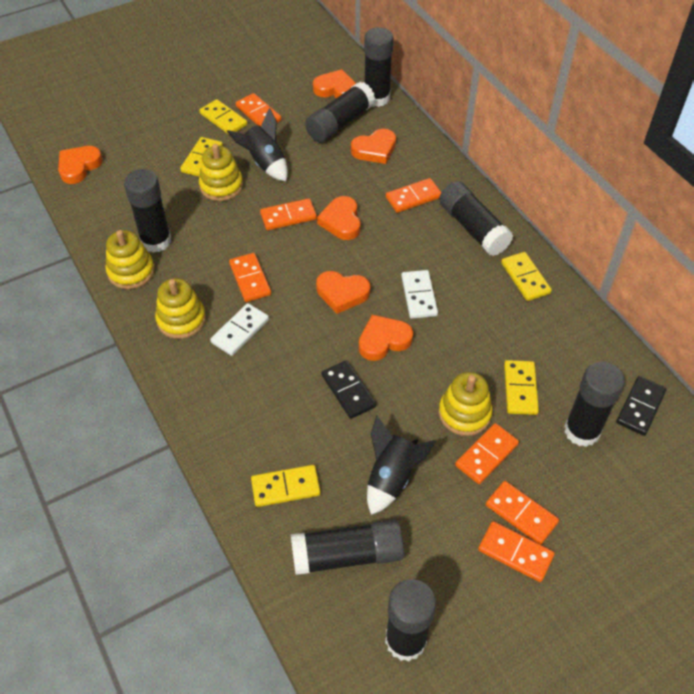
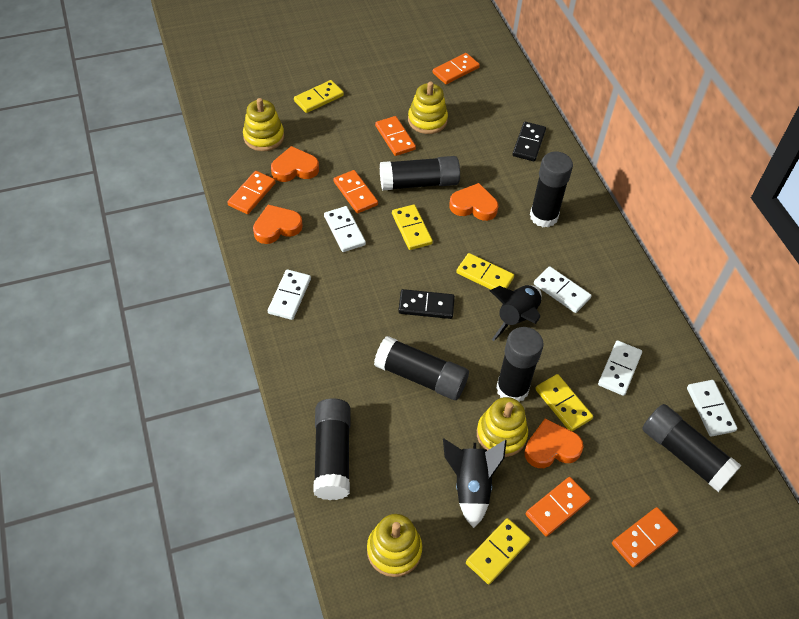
black glue stick: [124,169,171,253] [291,519,404,575] [305,82,376,143] [364,27,394,107] [385,579,436,661] [439,181,513,256] [564,362,625,447] = 7 -> [313,398,350,500] [374,336,469,400] [380,156,460,191] [496,327,544,402] [530,151,573,227] [642,404,741,492] = 6
orange domino: [229,253,271,302] [236,93,281,126] [260,198,317,230] [386,178,441,213] [455,423,519,484] [478,521,555,582] [486,481,559,545] = 7 -> [227,171,276,214] [334,170,378,213] [375,116,416,156] [433,53,480,84] [526,477,591,537] [612,507,678,567] = 6
orange heart: [58,146,103,184] [313,69,356,98] [316,271,370,314] [317,196,361,240] [351,129,396,164] [359,315,413,361] = 6 -> [253,204,303,244] [271,146,319,182] [449,183,498,221] [524,419,584,468] = 4
white domino: [210,303,269,356] [401,270,438,319] = 2 -> [268,269,311,320] [324,206,366,252] [534,266,591,313] [598,340,642,396] [687,380,737,437] = 5

